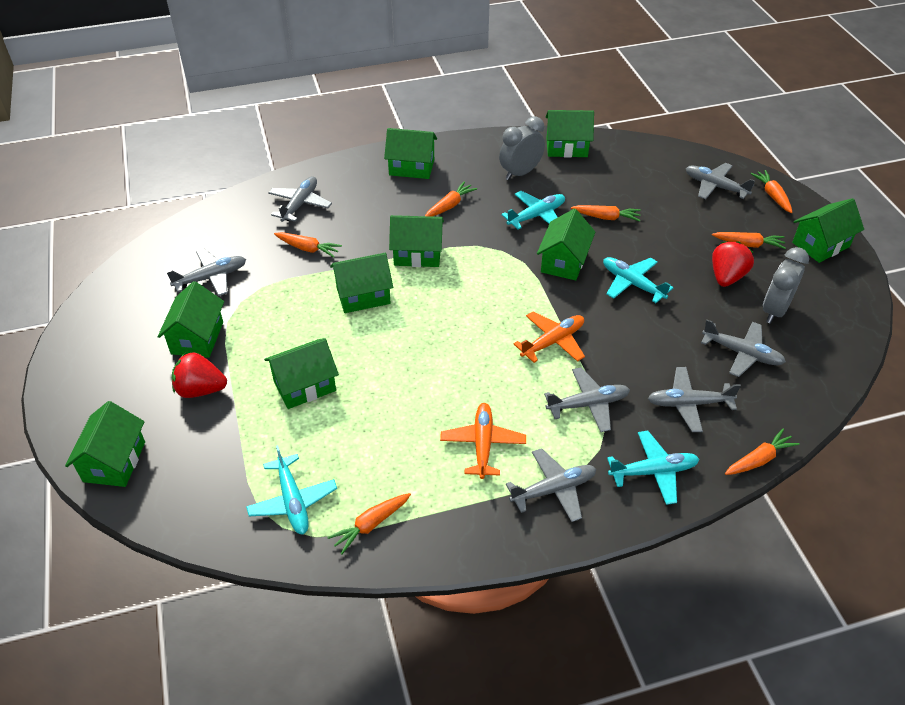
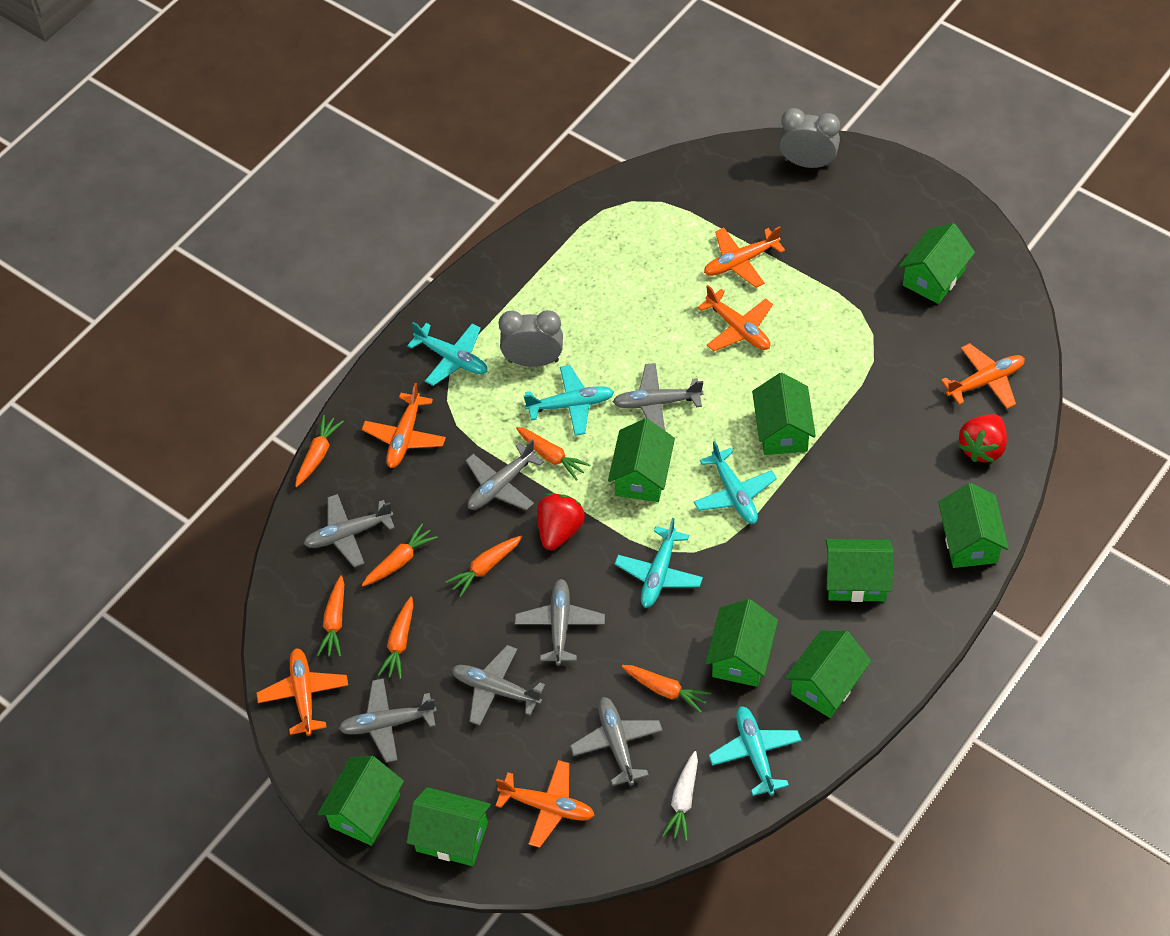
orange plane: [440,403,526,479] [513,311,585,363] = 2 -> [256,648,348,736] [362,383,446,468] [495,760,595,848] [697,285,773,351] [704,226,785,288] [941,343,1025,409] = 6
turquoise plane: [246,445,337,534] [501,191,565,229] [603,257,674,303] [607,431,699,505] = 4 -> [407,322,487,386] [524,365,614,436] [615,518,703,608] [694,441,777,524] [709,706,802,796] = 5
white carrot: none = 0 -> [662,751,698,841] = 1

